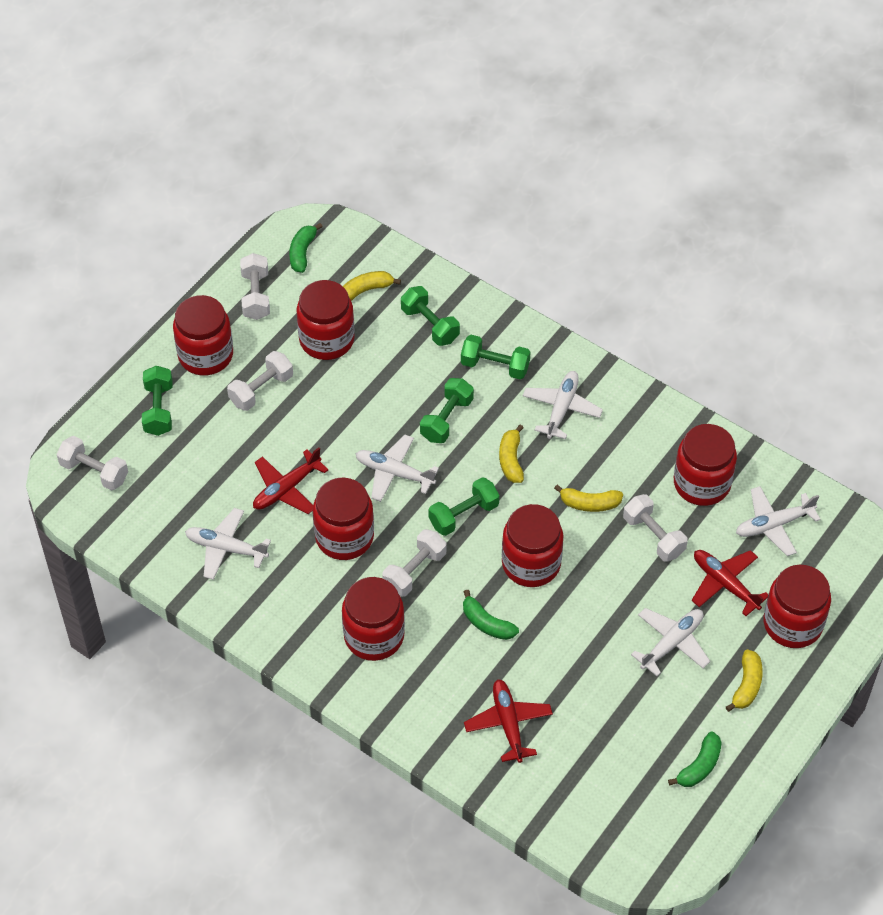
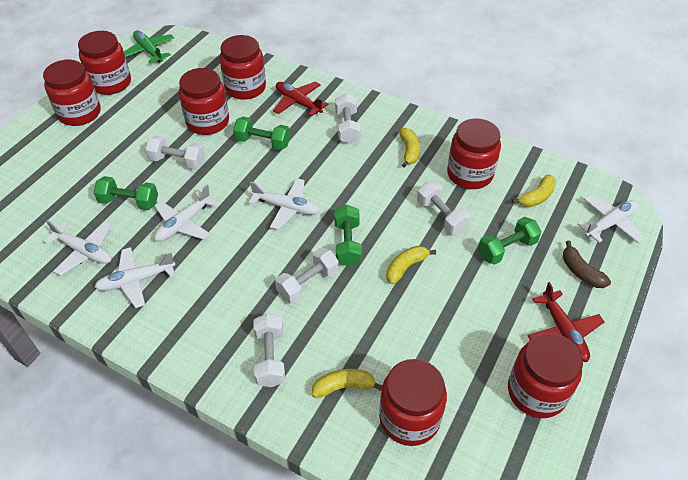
brown banana: none = 0 -> [563,241,611,288] = 1
green banana: [289,223,323,273] [463,590,519,640] [668,732,722,787] = 3 -> none = 0
green dumbbell: [142,366,173,436] [401,286,460,346] [420,378,474,443] [429,477,499,536] [461,335,531,379] = 5 -> [93,176,158,210] [233,117,290,150] [334,205,362,267] [478,217,542,265] = 4
green plane: none = 0 -> [124,30,174,64] = 1
red plane: [253,447,329,514] [464,679,553,763] [692,550,768,616] = 3 -> [273,81,329,117] [528,282,604,362] = 2

